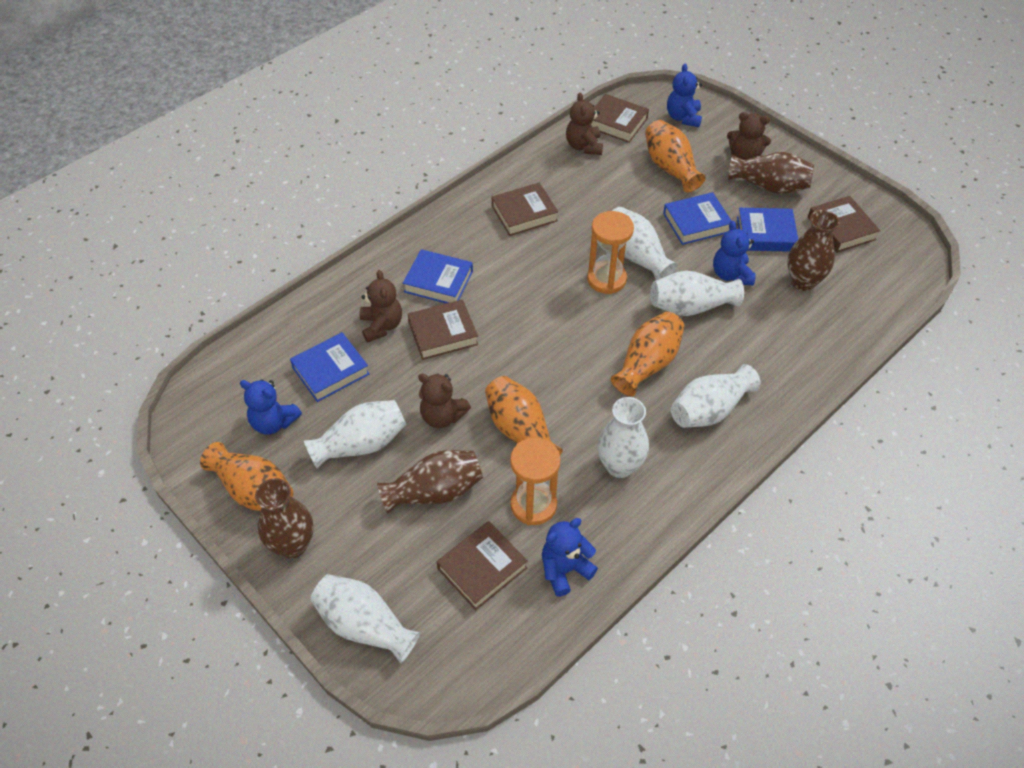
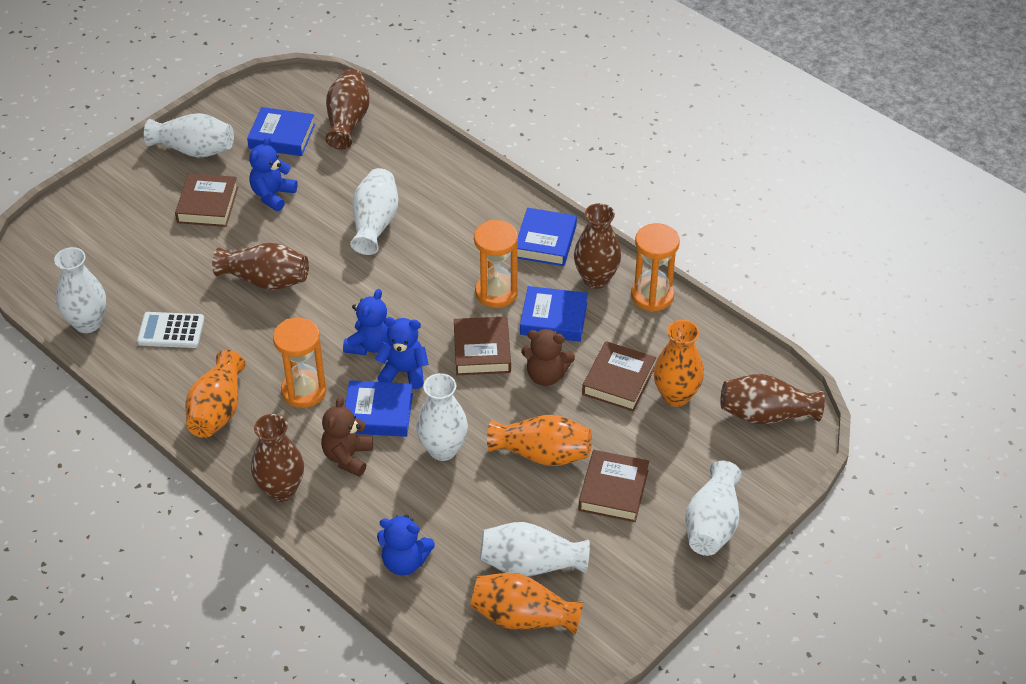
brown book: [408,299,478,360] [437,521,528,610] [492,182,558,236] [591,94,649,143] [808,196,880,253] = 5 -> [175,173,238,227] [454,316,511,375] [578,450,649,522] [582,341,656,411] = 4
brown teddy bear: [359,270,402,343] [418,373,471,428] [566,92,603,155] [727,112,771,159] = 4 -> [321,396,373,477] [521,329,575,386] = 2
brown vase: [255,478,314,558] [377,450,483,513] [728,152,814,194] [788,210,840,291] = 4 -> [212,243,309,290] [251,414,304,502] [325,69,370,149] [574,203,621,289] [720,374,825,424] = 5
orange hourglass: [510,438,561,525] [587,211,634,294] = 2 -> [273,318,326,408] [474,220,518,308] [631,223,680,312] = 3
white calculator: none = 0 -> [137,312,204,348] = 1

